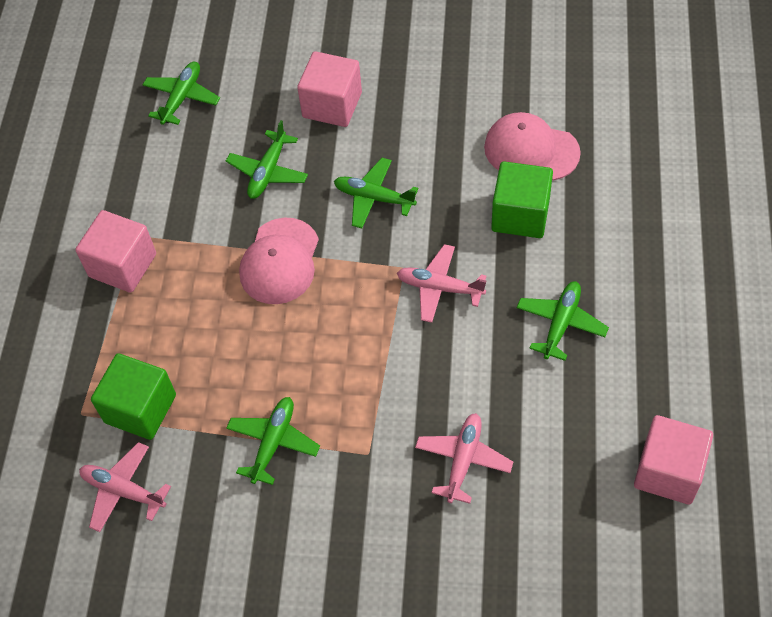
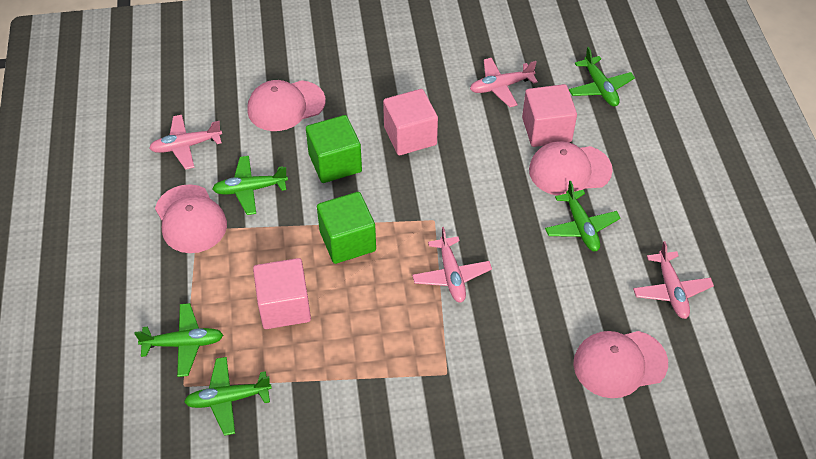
pink cap: [239,218,319,304] [484,112,581,181] = 2 -> [155,184,227,253] [247,80,326,131] [529,141,613,196] [573,331,668,398] = 4
pink plane: [79,442,171,532] [397,244,486,323] [415,413,513,504] = 3 -> [149,115,222,170] [412,227,492,303] [470,58,538,107] [633,241,714,319] = 4

